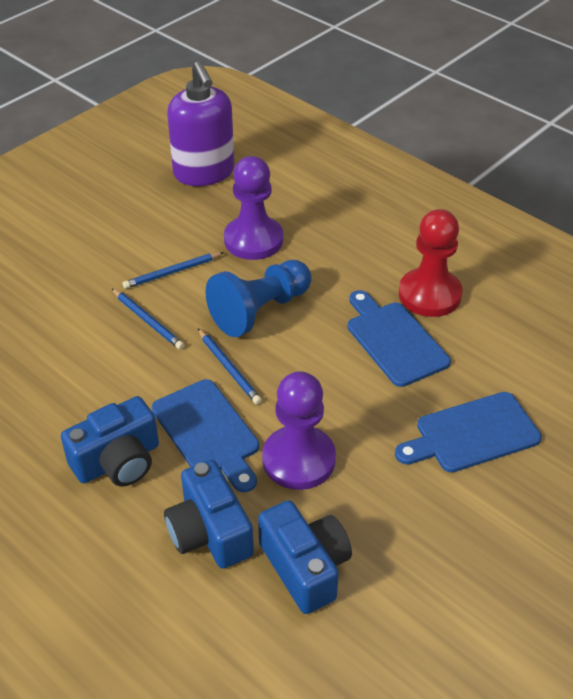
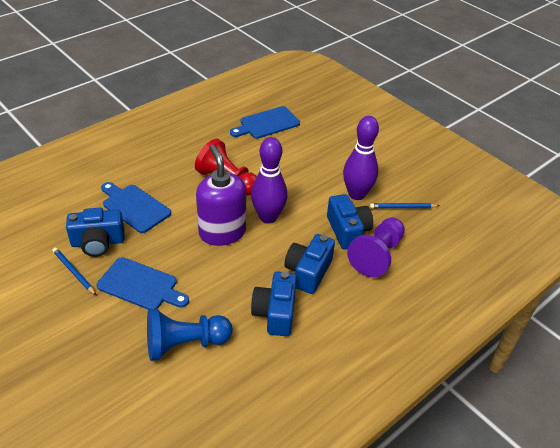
blue camera: [61,396,159,486] [164,460,254,569] [258,500,352,614] = 3 -> [66,208,125,257] [251,271,297,336] [284,234,335,294] [327,194,373,249] = 4
blue pencil: [112,289,184,350] [123,252,224,289] [198,329,262,405] = 3 -> [53,248,96,295] [370,203,440,208] = 2
purple bowling pin: none = 0 -> [251,137,287,224] [343,116,379,200] = 2
purple pawn: [224,156,283,260] [262,371,336,490] = 2 -> [347,217,405,277] = 1

